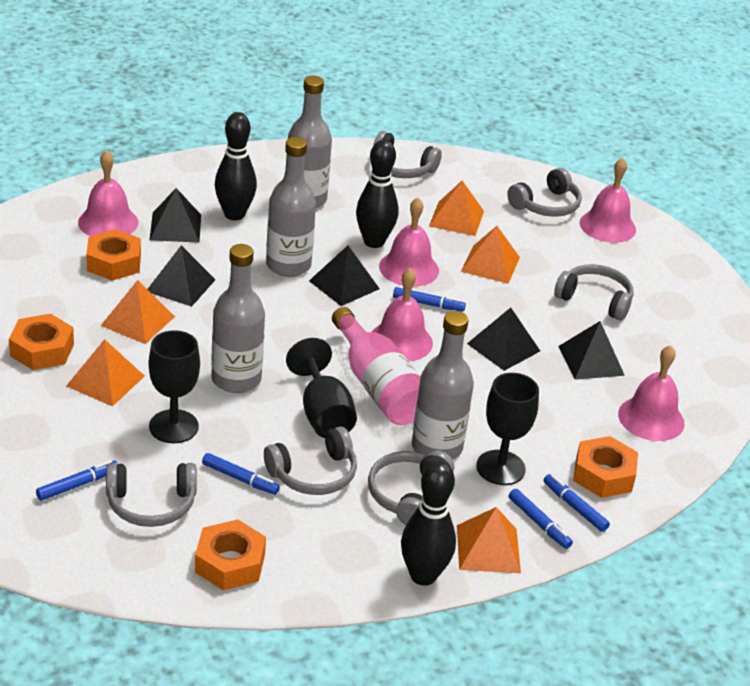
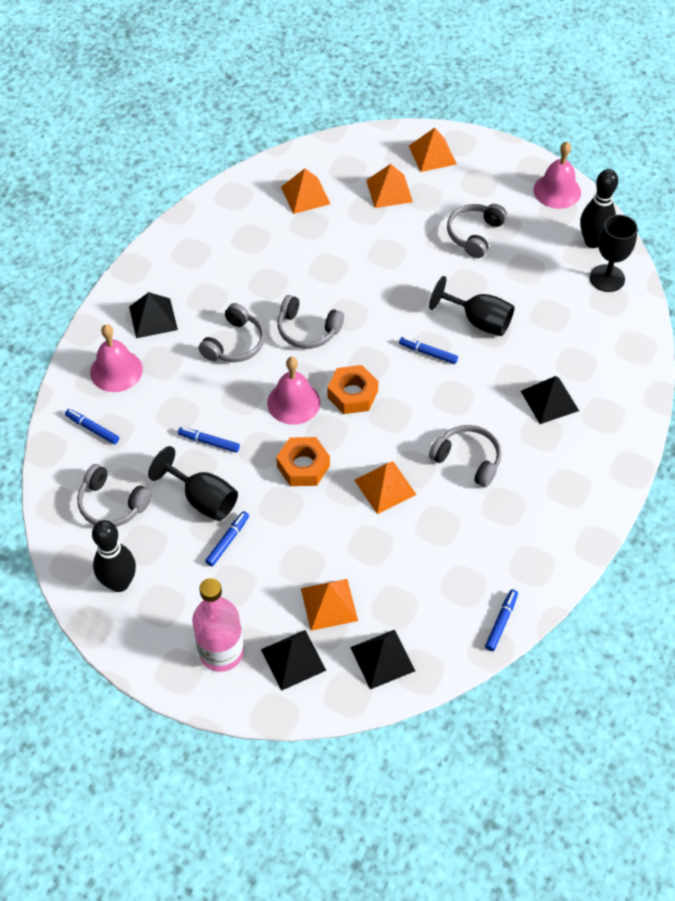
black bowling pin: [215,112,257,220] [356,140,398,248] [401,461,456,586] = 3 -> [92,520,136,592] [580,169,618,248] = 2
black pyramid: [147,245,215,307] [150,188,201,243] [309,245,380,306] [467,308,540,371] [558,321,625,380] = 5 -> [129,292,178,338] [261,630,326,691] [350,630,415,689] [521,376,579,424] = 4
grey bottle: [211,244,265,393] [266,137,316,277] [288,76,332,208] [412,311,474,459] = 4 -> none = 0
grey headphones: [106,463,197,527] [264,426,357,495] [368,450,454,525] [370,131,442,178] [507,168,582,217] [554,264,634,320] = 6 -> [77,464,152,527] [198,303,265,362] [277,295,344,349] [429,425,501,487] [447,204,507,258] = 5
orange nut: [9,314,74,370] [86,229,141,281] [195,519,266,590] [573,436,638,498] = 4 -> [276,437,330,486] [327,365,378,414] = 2
pink bell: [78,150,138,236] [372,268,433,361] [379,197,439,287] [580,158,636,243] [618,345,685,441] = 5 -> [90,324,143,392] [267,357,320,425] [533,142,581,209] = 3

